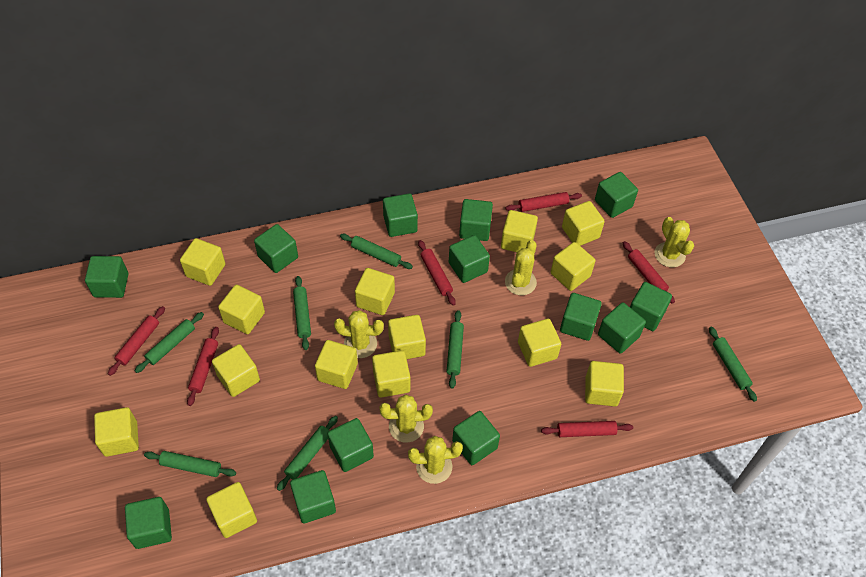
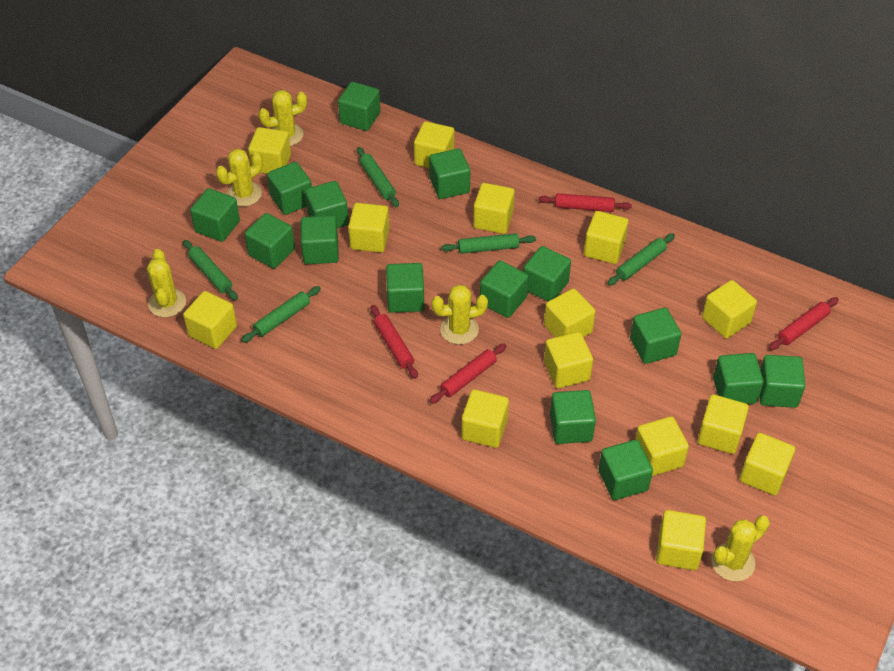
green cube: [85,256,128,298] [125,497,172,549] [254,224,298,273] [290,470,336,523] [327,418,374,472] [383,194,418,237] [449,235,490,283] [452,411,500,465] [459,199,493,241] [560,293,602,341] [595,172,638,218] [598,302,646,354] [630,282,672,331] = 13 -> [190,188,240,242] [245,213,295,269] [267,162,312,215] [301,215,339,264] [305,181,349,228] [338,82,380,131] [386,263,424,313] [429,148,470,199] [480,260,529,318] [523,246,571,302] [550,390,596,444] [599,440,653,500] [630,308,681,364] [713,353,764,404] [759,355,806,408] = 15
green rolling pin: [135,312,204,373] [144,451,236,477] [277,416,338,491] [293,276,311,350] [340,234,413,269] [447,310,464,389] [709,327,757,402] = 7 -> [183,240,238,300] [241,286,321,343] [357,147,399,207] [441,233,536,254] [607,233,675,286] = 5
red rolling pin: [108,306,165,376] [187,327,219,406] [418,240,456,306] [506,192,582,212] [541,421,633,437] [623,241,675,304] = 6 -> [371,305,418,379] [430,344,506,404] [538,193,632,212] [769,297,839,350] = 4

